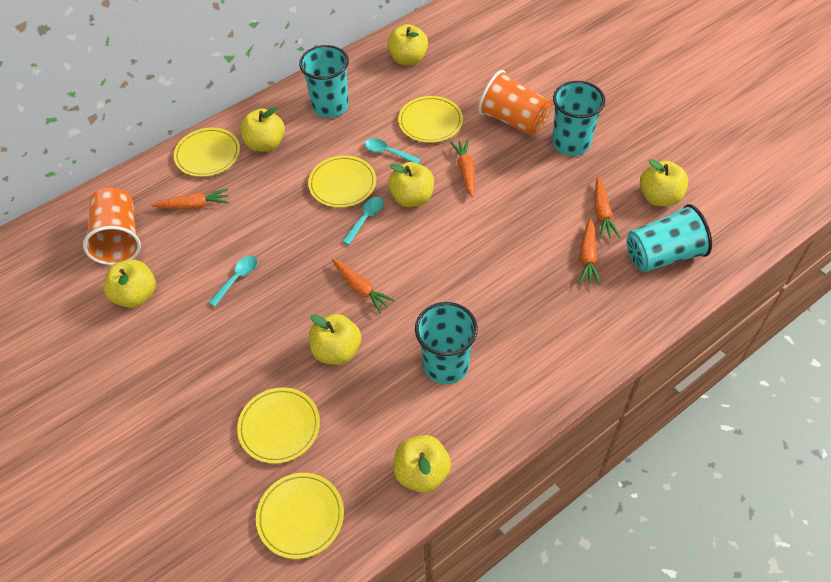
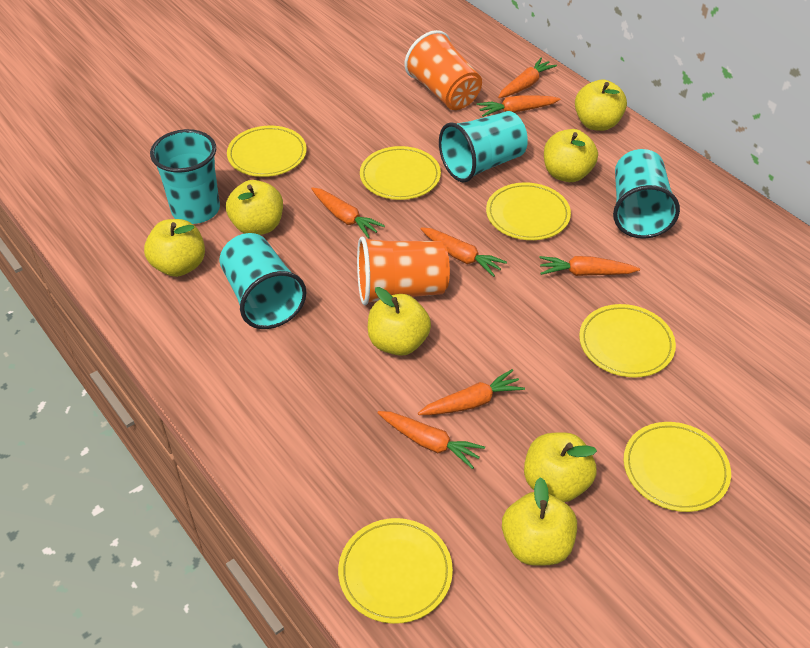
orange carrot: [151,188,229,209] [332,259,395,314] [450,139,475,197] [579,218,601,285] [594,177,620,239] = 5 -> [311,187,385,238] [377,411,485,469] [418,369,525,415] [420,227,507,277] [477,95,561,117] [498,58,557,98] [539,256,640,276] = 7
turquoise spoon: [209,256,258,307] [342,197,384,245] [365,138,421,164] = 3 -> none = 0
yellow plate: [174,128,240,177] [237,387,320,464] [256,473,344,559] [308,155,376,208] [398,96,463,143] = 5 -> [227,126,307,177] [338,518,453,624] [360,146,441,200] [486,182,571,240] [579,304,676,377] [623,422,731,512] = 6

